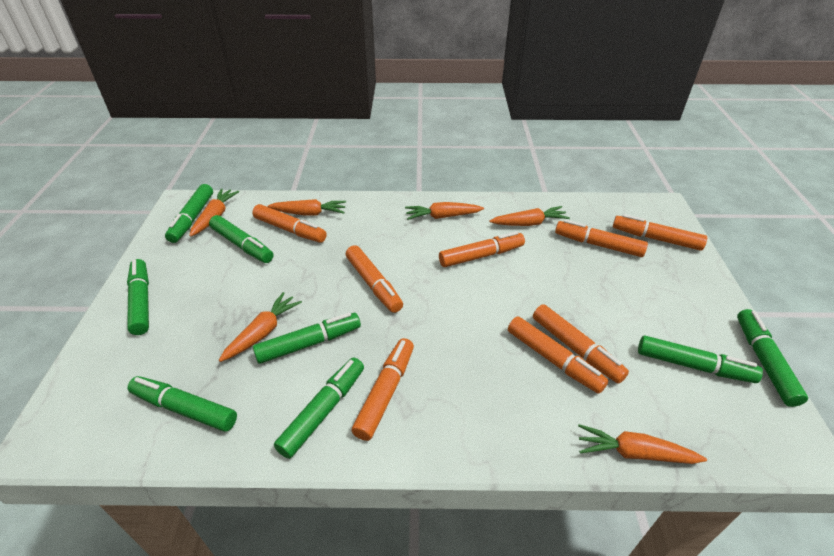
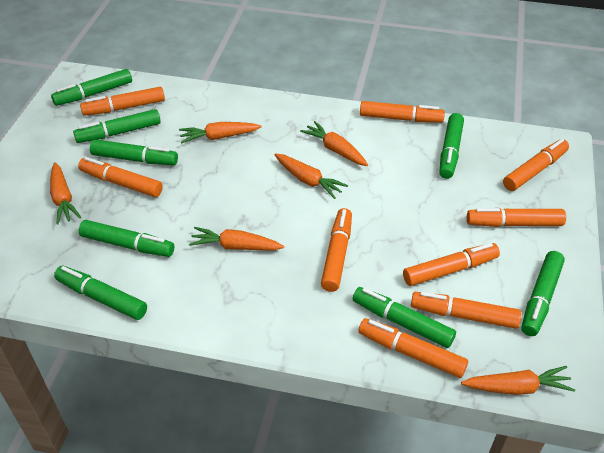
orange marker: [252,204,327,243] [346,245,403,313] [351,338,414,441] [439,231,525,267] [508,317,609,394] [533,304,629,384] [555,220,648,257] [613,214,707,251] = 8 -> [78,157,163,197] [80,87,165,116] [321,208,352,292] [359,318,468,378] [360,101,445,123] [403,243,500,286] [411,292,521,329] [467,208,566,227] [503,139,569,191] = 9

